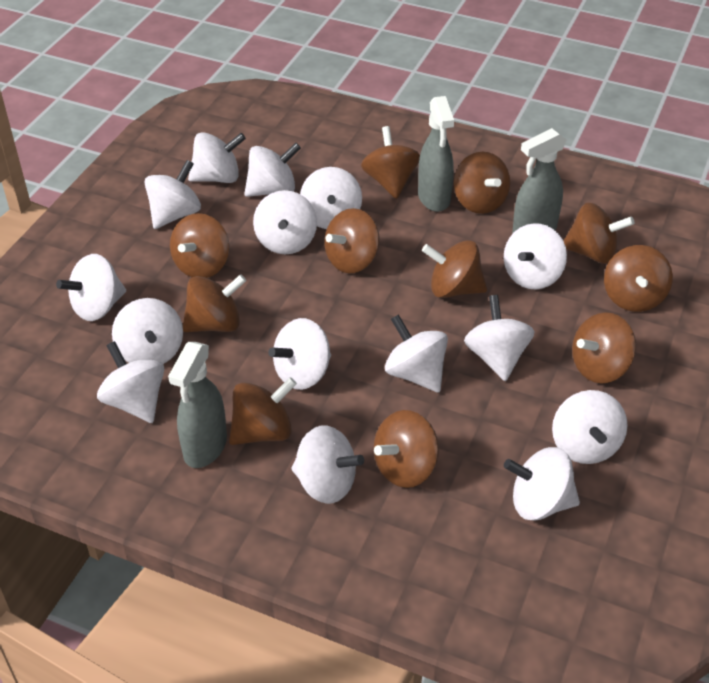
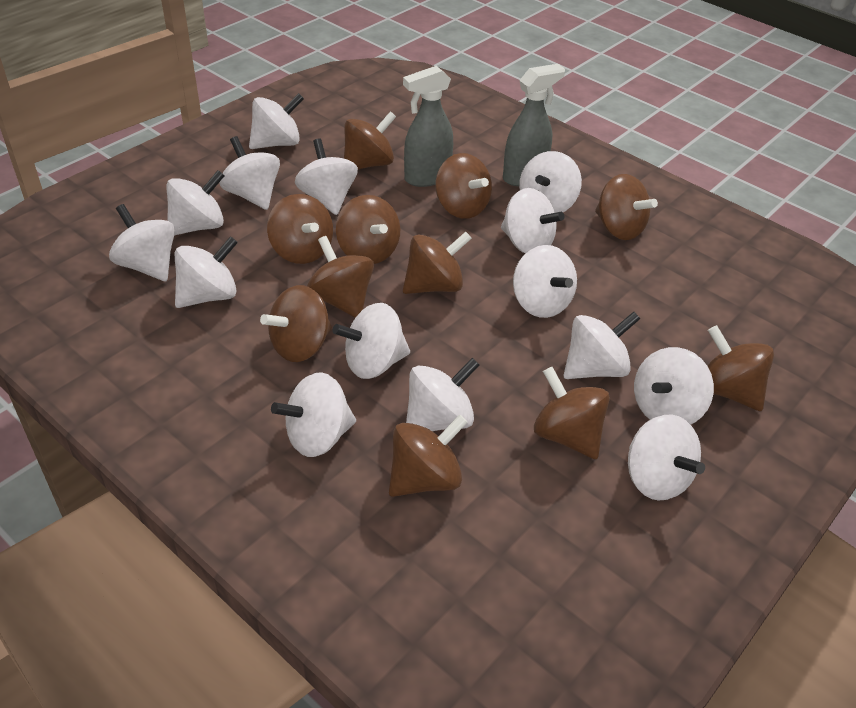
grey spray bottle: [168,342,227,468] [418,96,454,212] [512,128,566,233] = 3 -> [403,66,453,187] [503,64,565,186] = 2

